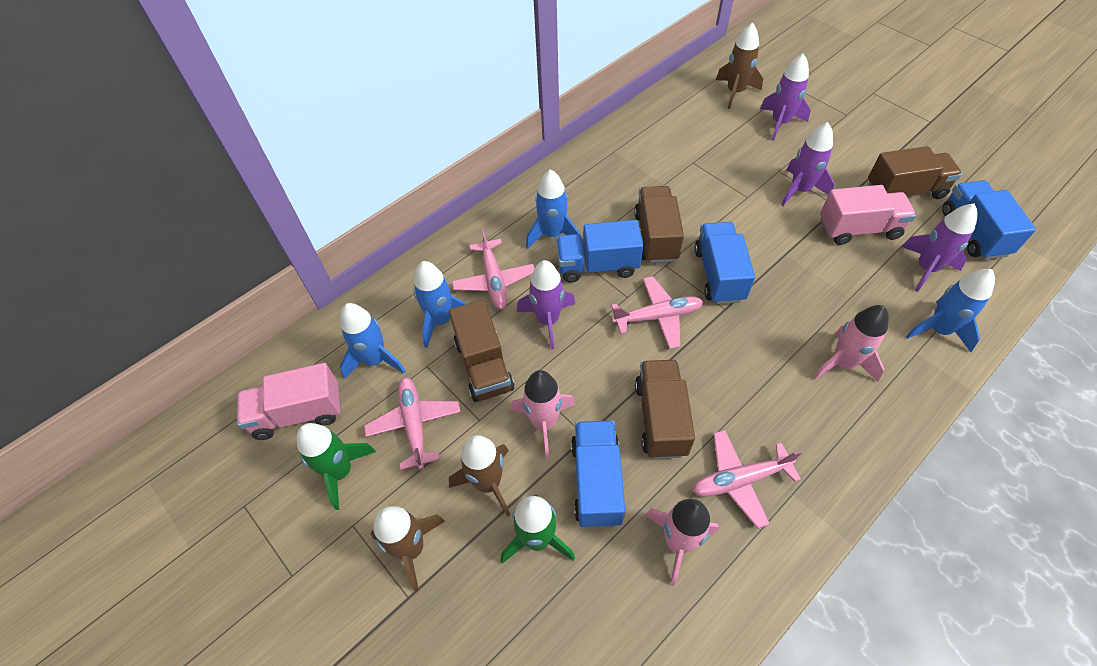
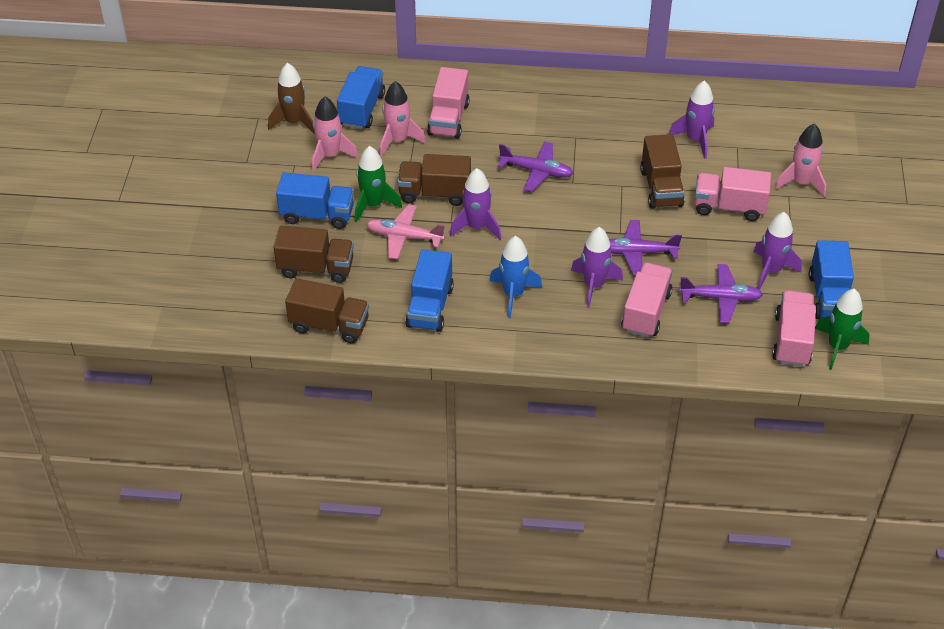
blue rocket: [340,303,406,379] [414,261,467,348] [526,169,580,249] [906,269,995,352] = 4 -> [489,236,542,317] = 1
brown rocket: [371,506,445,592] [449,435,510,517] [716,22,763,109] = 3 -> [268,63,315,134] = 1
pink plane: [364,377,461,470] [452,228,535,310] [611,276,703,349] [692,430,802,529] = 4 -> [366,204,445,259] = 1
pink truck: [237,363,341,440] [820,185,916,245] = 2 -> [427,67,470,139] [621,262,672,338] [694,167,771,221] [772,290,816,367] = 4
purple plane: none = 0 -> [497,142,573,192] [609,220,682,276] [679,264,763,323] = 3

